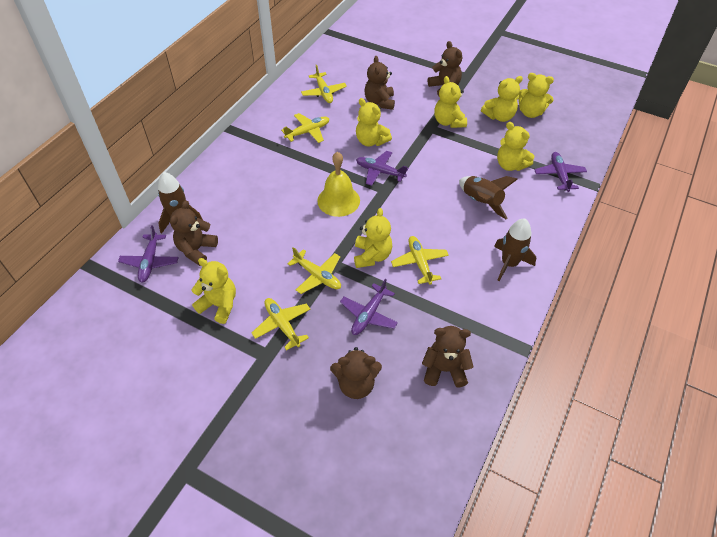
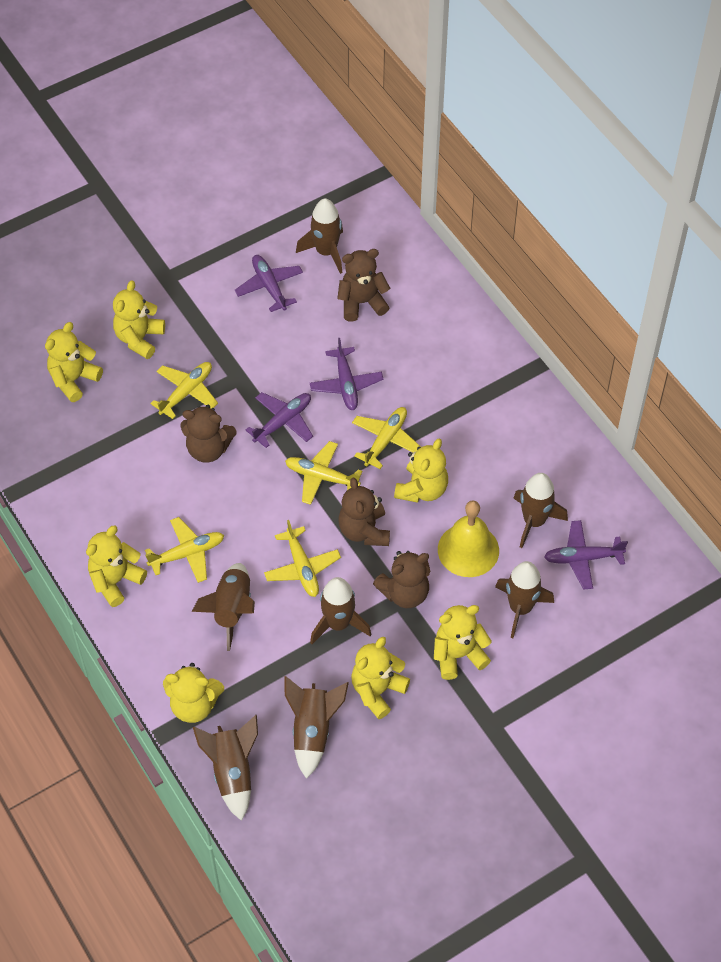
brown rocket: [158,172,203,234] [459,176,518,220] [494,218,536,281] = 3 -> [192,563,255,651] [193,715,258,821] [284,676,349,779] [296,198,343,274] [310,577,371,644] [495,561,554,638] [514,473,568,548] = 7
brown teddy bear: [170,200,218,266] [330,347,382,399] [364,56,395,110] [422,326,474,388] [428,41,462,96] = 5 -> [180,405,237,463] [337,249,391,321] [338,478,390,546] [373,551,430,608] = 4

